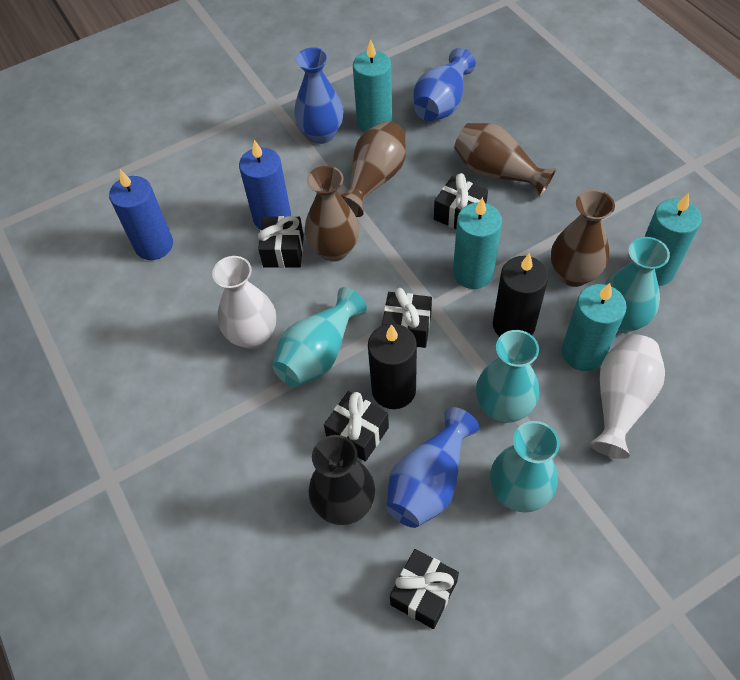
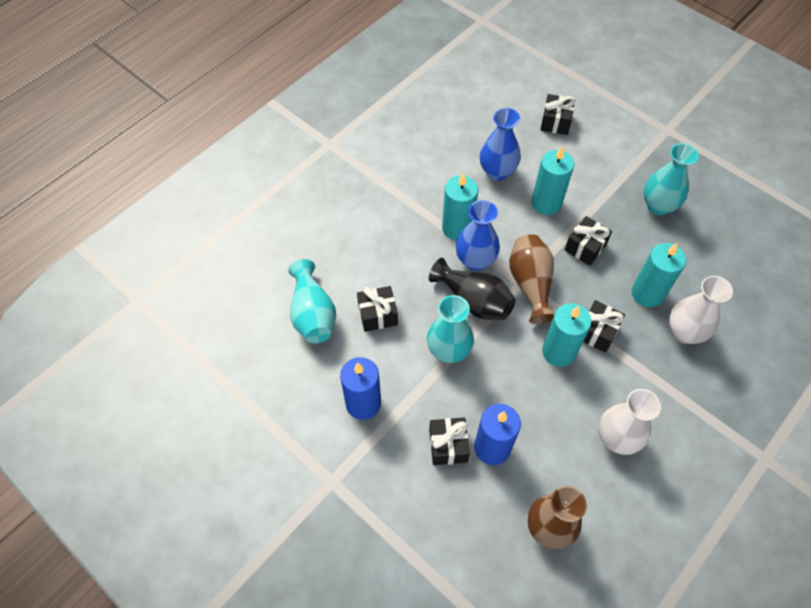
black candle: [368,324,417,409] [493,253,548,337] = 2 -> none = 0
blue vase: [294,47,343,144] [386,407,479,528] [413,48,476,121] = 3 -> [456,200,500,271] [480,108,521,181] = 2
brown vase: [305,166,359,262] [340,121,406,217] [454,123,556,197] [551,190,615,287] = 4 -> [509,234,555,324] [528,486,587,549] = 2
turquoise vase: [272,287,367,387] [476,330,539,423] [490,421,559,513] [604,237,670,333] = 4 -> [288,259,336,343] [427,295,474,363] [644,143,699,215] = 3

